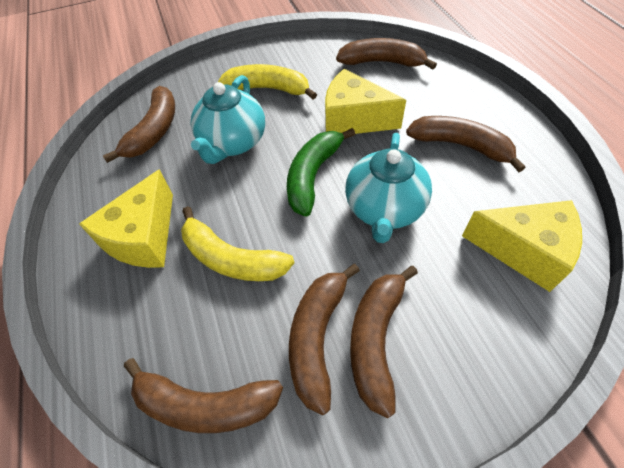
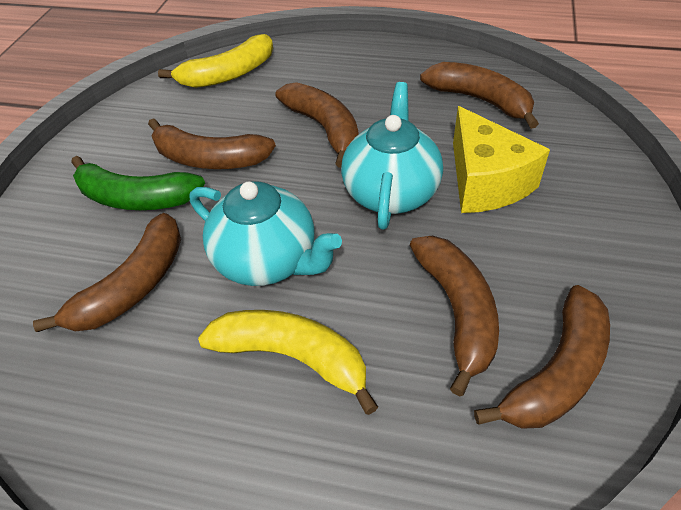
yellow cheese: [79,169,173,268] [325,69,406,134] [462,200,582,292] = 3 -> [453,106,550,213] = 1

